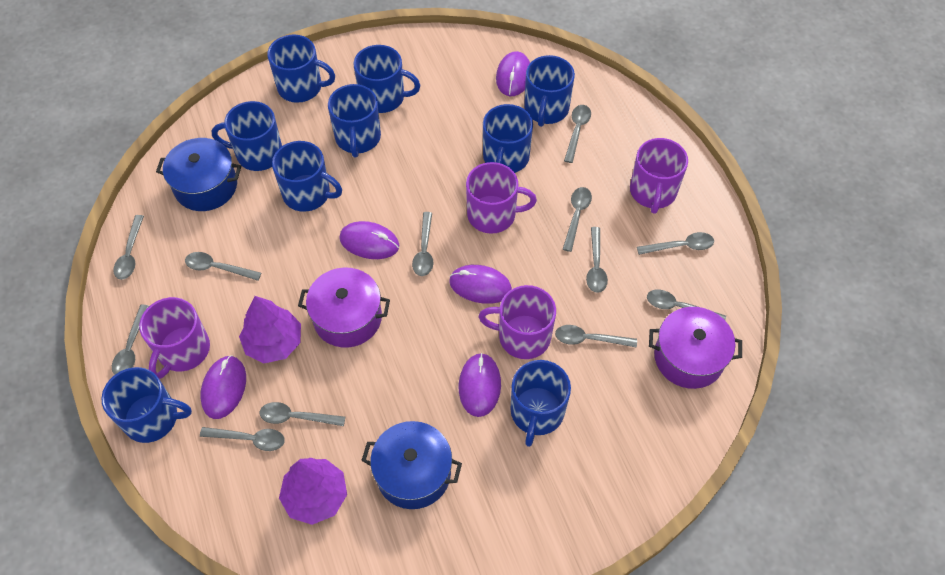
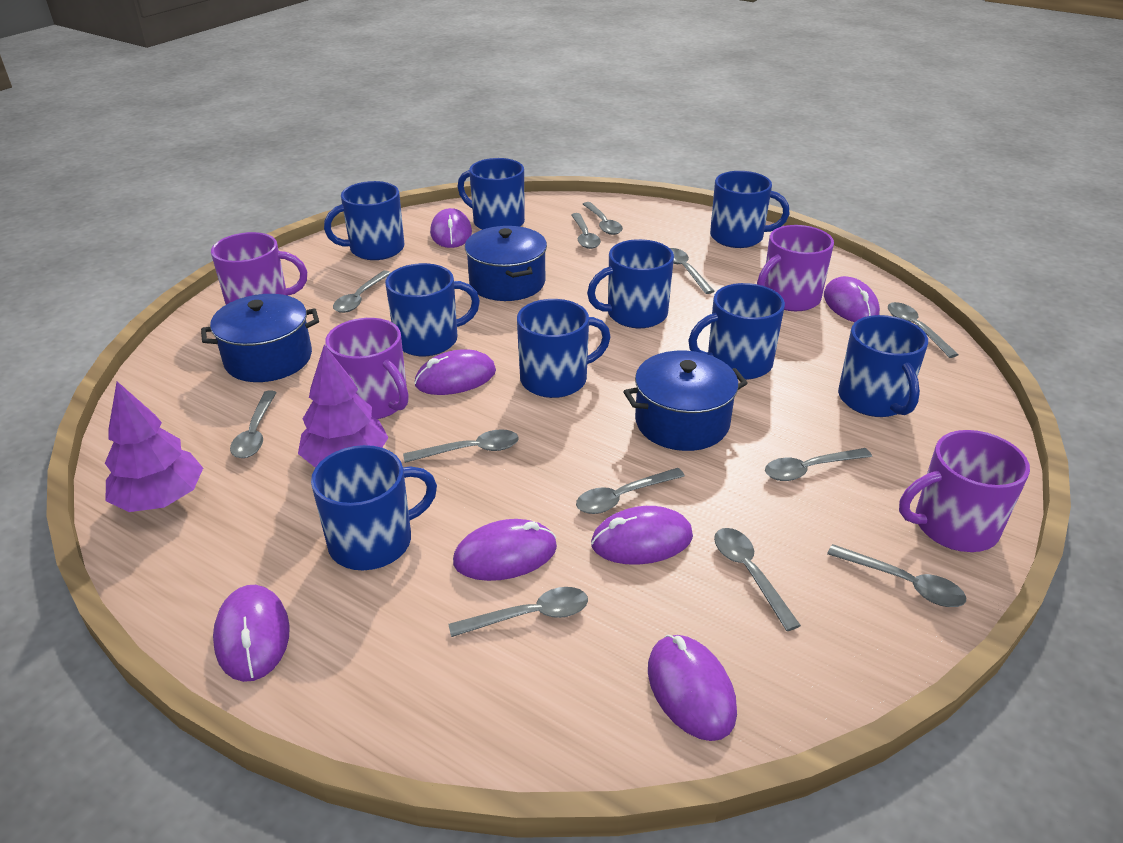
blue pot: [156,138,241,211] [361,421,462,509] = 2 -> [201,294,319,382] [465,226,547,301] [623,351,748,451] = 3
purple mouse: [200,355,246,419] [339,221,399,259] [449,265,512,304] [459,353,501,417] [496,51,530,96] = 5 -> [213,585,290,682] [415,350,496,395] [430,208,472,248] [453,519,557,581] [591,506,693,565] [648,635,737,741] [824,276,880,322] = 7
purple pot: [298,268,390,348] [649,307,742,389] = 2 -> none = 0

